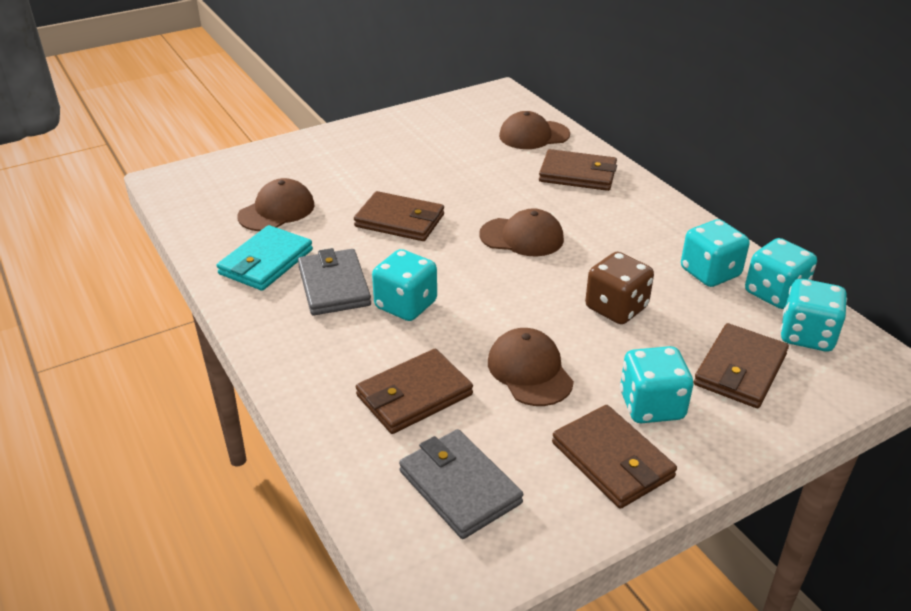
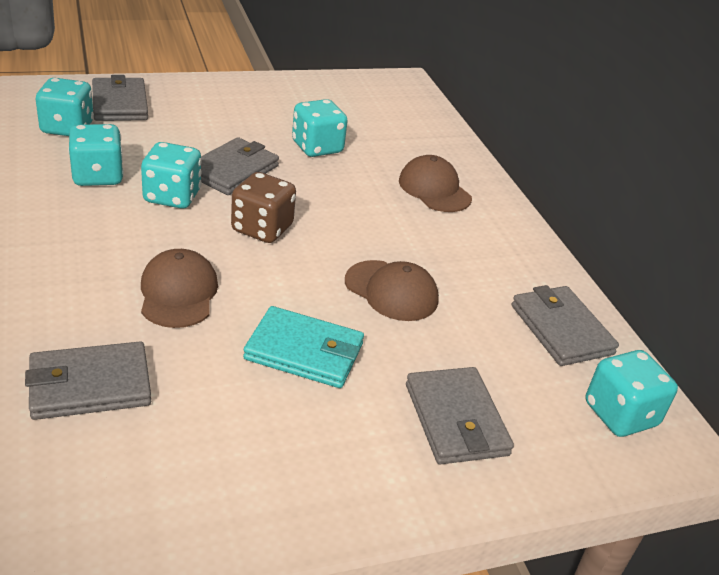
brown cap: [237,178,315,231] [479,208,564,256] [488,328,574,406] [499,111,570,149] = 4 -> [141,249,218,328] [345,260,439,321] [399,155,472,212] = 3
brown wallet: [354,191,444,241] [356,349,473,434] [539,149,617,191] [552,405,677,509] [694,323,789,408] = 5 -> none = 0
grey wallet: [298,248,371,315] [399,429,523,539] = 2 -> [25,342,151,420] [92,75,148,121] [201,137,279,195] [406,367,514,465] [512,285,619,366] = 5

